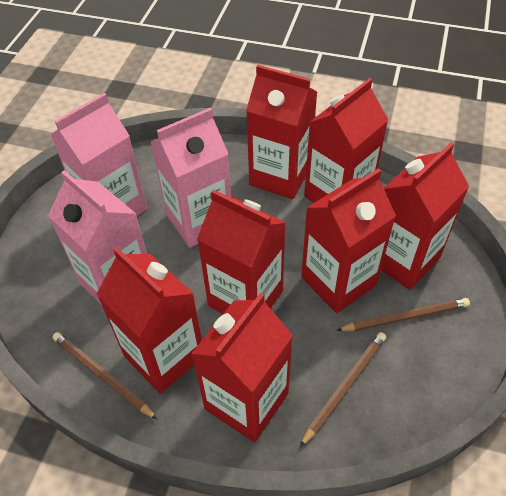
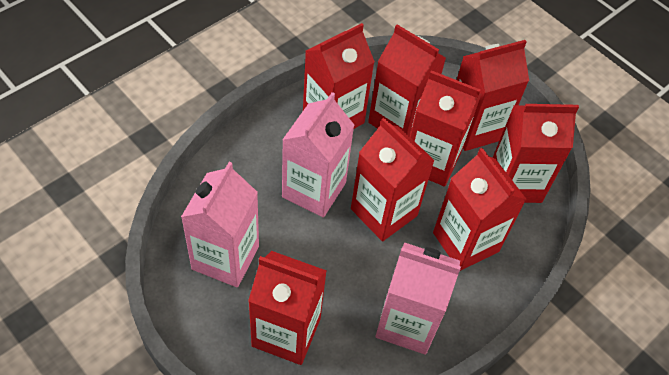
brown pencil: [52,332,157,419] [300,332,386,447] [336,298,470,331] = 3 -> none = 0
red carton: [97,247,202,394] [191,293,293,442] [197,189,286,314] [246,65,317,199] [301,168,396,313] [304,78,388,203] [381,143,469,290] = 7 -> [248,251,327,365] [303,23,375,129] [351,118,435,241] [368,25,446,137] [410,70,481,187] [433,148,527,271] [457,40,529,151] [493,104,579,203] = 8

